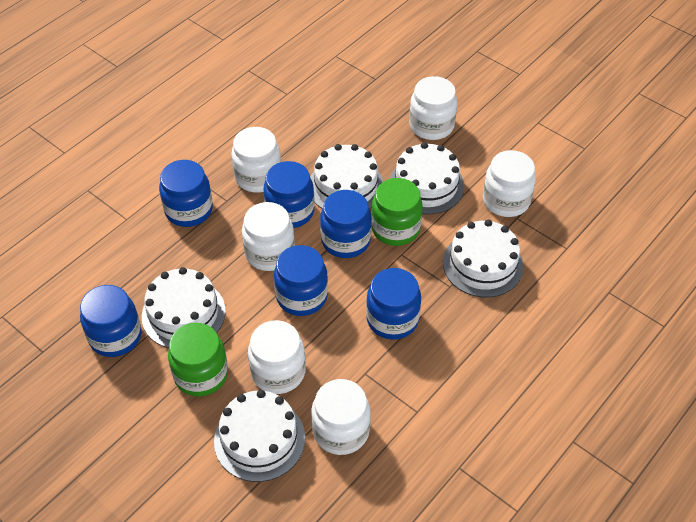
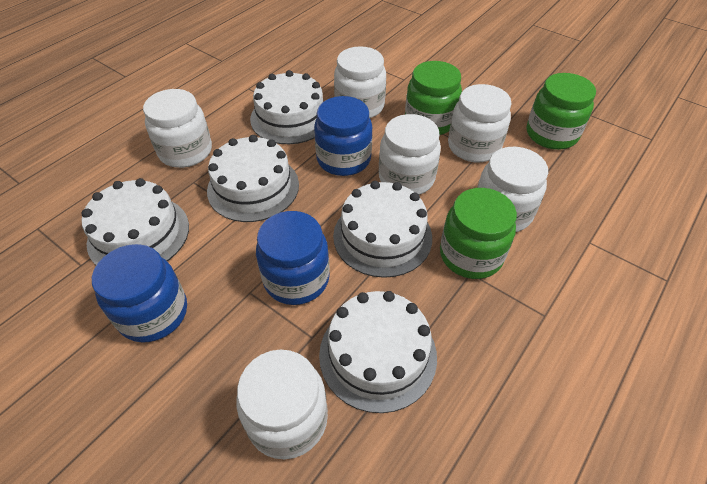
blue jar: [80,285,142,357] [159,160,213,227] [263,161,315,228] [274,245,328,316] [320,190,372,258] [366,268,421,340] = 6 -> [92,244,187,343] [256,211,330,305] [314,96,372,176] = 3
green jar: [168,323,228,396] [371,178,423,246] = 2 -> [405,61,462,135] [440,188,517,279] [527,73,596,150] = 3

